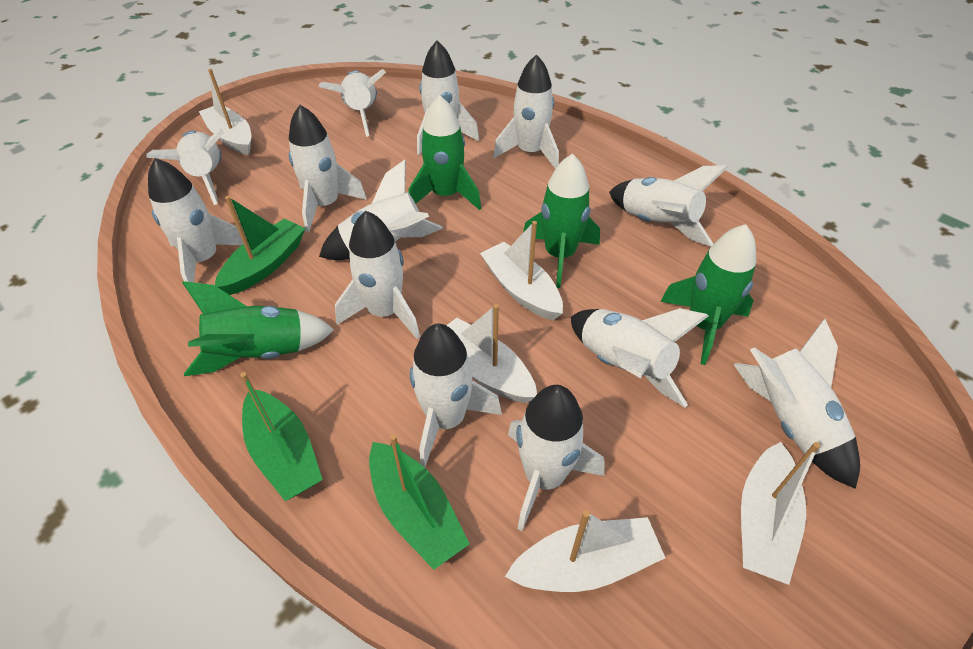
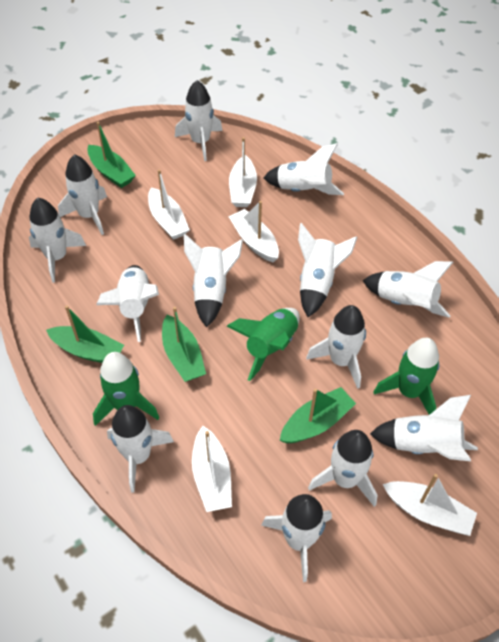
green boat: [215,196,305,295] [240,372,323,501] [369,434,469,570] = 3 -> [46,306,124,363] [87,122,136,188] [162,307,206,382] [279,387,356,443] = 4
green rocket: [182,281,334,376] [408,95,481,210] [523,153,600,288] [660,224,756,365] = 4 -> [93,352,159,426] [227,308,300,381] [373,338,440,415] = 3

